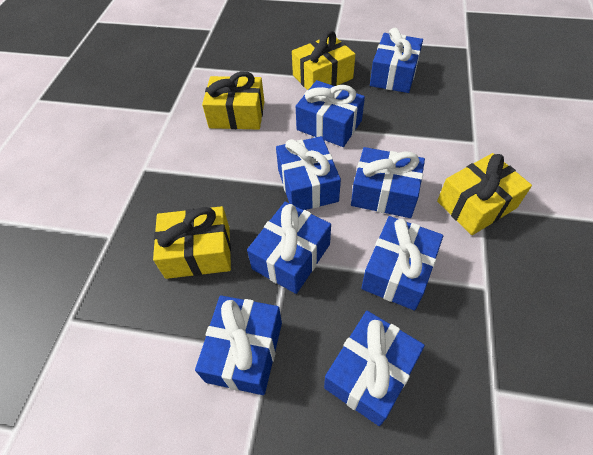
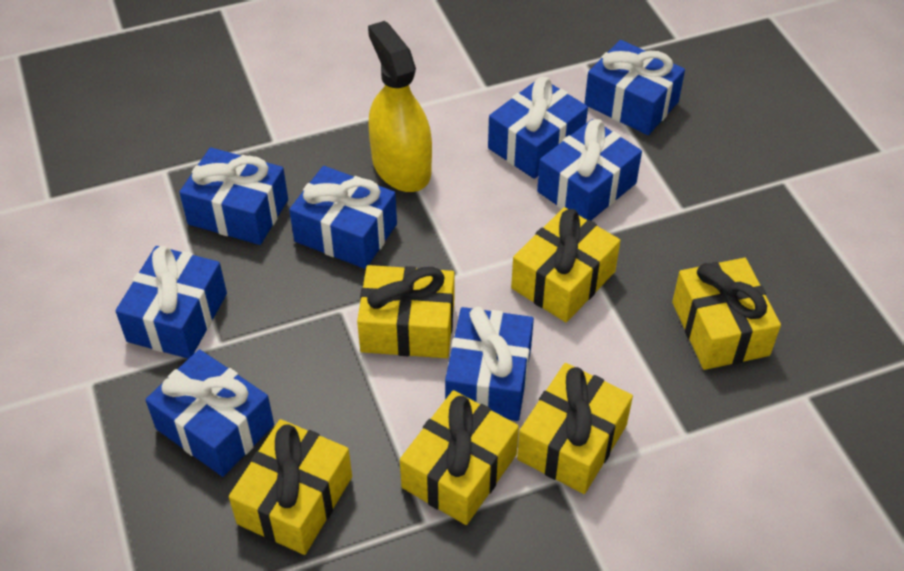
yellow gift: [153,206,231,279] [202,71,264,130] [292,30,355,90] [437,153,532,235] = 4 -> [229,419,352,555] [357,265,454,358] [400,390,519,525] [511,207,620,322] [517,363,633,494] [672,258,781,370] = 6
yellow spray bottle: none = 0 -> [368,21,432,192] = 1

